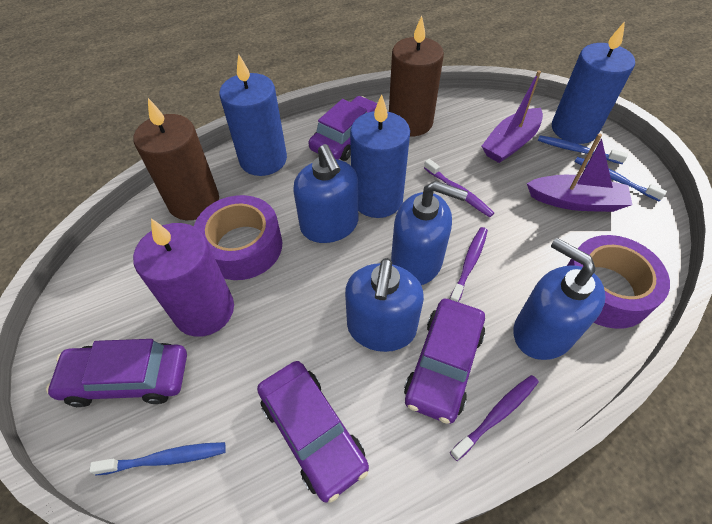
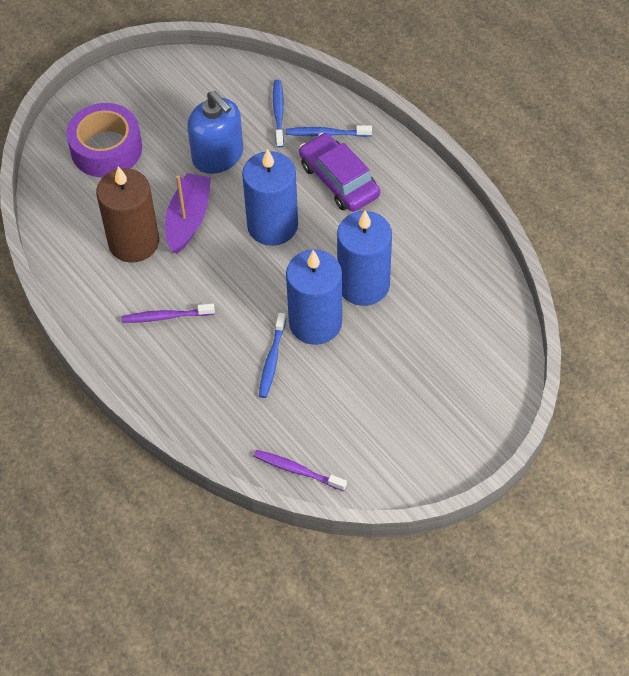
blue soap dispenser: [293,144,358,243] [345,258,424,352] [391,181,468,285] [513,238,606,360] = 4 -> [187,91,243,174] = 1
brown candle: [134,98,219,220] [389,16,444,136] = 2 -> [96,166,159,263] = 1
purple boat: [482,70,543,163] [527,134,632,212] = 2 -> [165,173,211,254] = 1
purple candle: [133,218,234,337] = 1 -> none = 0
purple car: [46,339,187,407] [257,361,369,503] [309,96,377,161] [404,299,485,424] = 4 -> [299,133,380,212] = 1
purple tape: [194,195,282,280] [567,235,670,329] = 2 -> [66,103,142,177] = 1
purple toothbrush: [424,159,494,217] [450,227,488,302] [450,375,539,461] = 3 -> [122,304,215,323] [254,450,347,491] = 2

